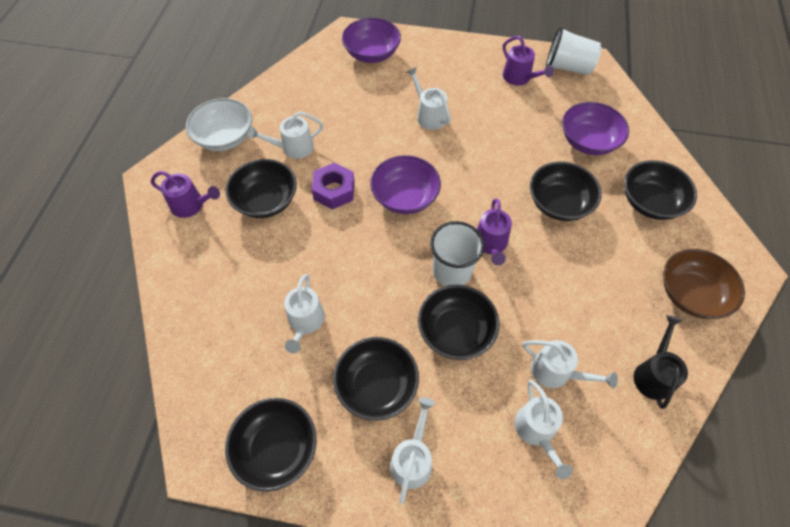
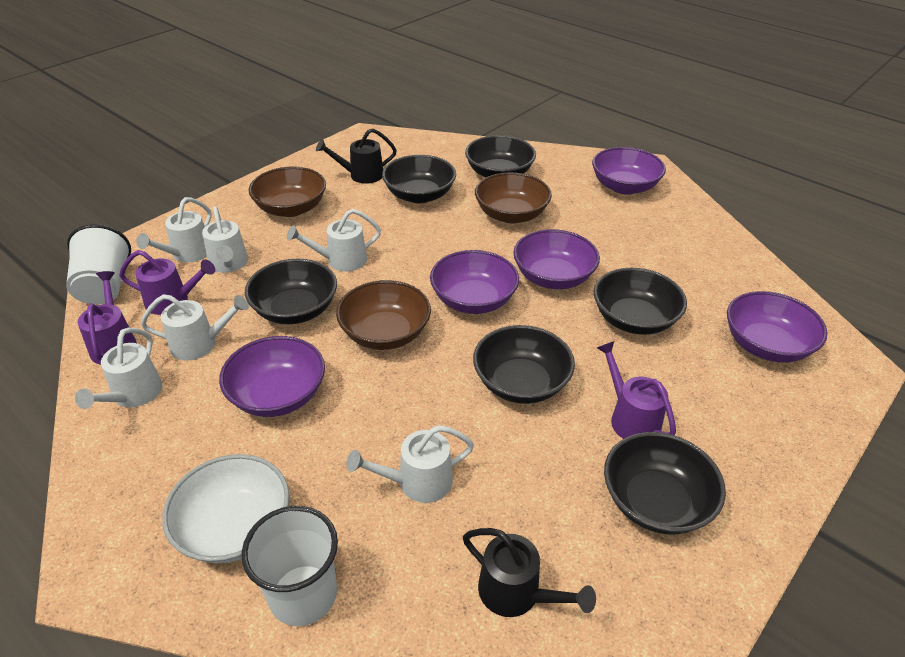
black watering can: [634,315,688,409] = 1 -> [316,128,397,184] [463,528,596,617] = 2
brown bowl: [663,249,745,319] = 1 -> [249,166,326,217] [336,280,431,350] [475,172,552,223] = 3
purple bowl: [342,18,401,63] [370,155,441,214] [562,102,629,155] = 3 -> [219,336,325,417] [430,250,519,314] [513,229,600,289] [592,147,666,195] [727,291,827,363] = 5
purple nut: [312,162,355,209] = 1 -> none = 0

